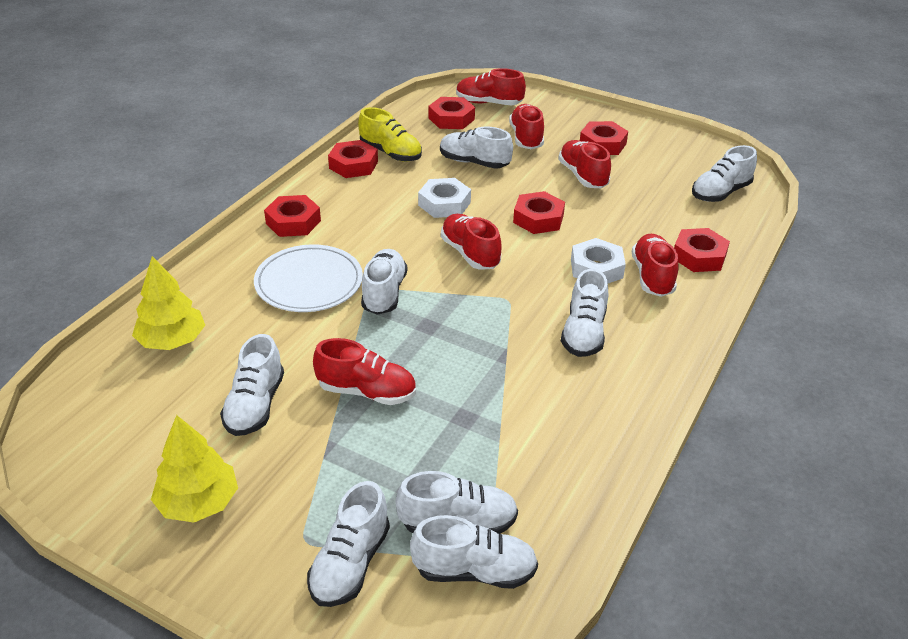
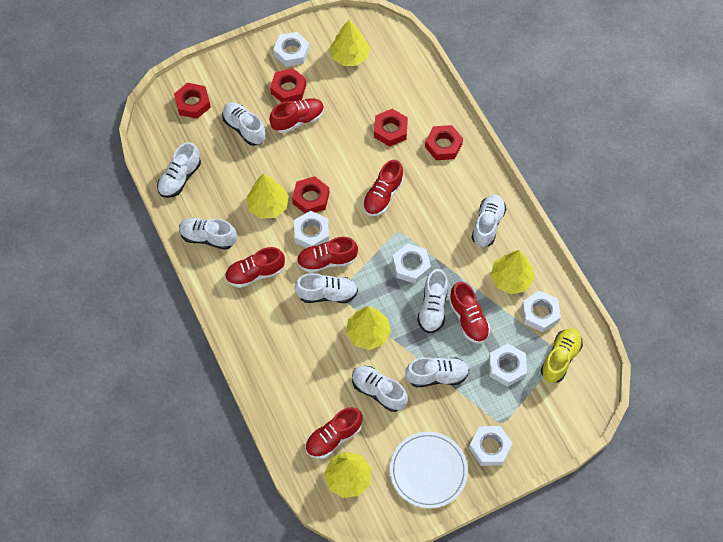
red nut: [264,195,321,237] [328,140,378,178] [429,97,475,129] [513,191,565,234] [580,121,628,155] [674,228,730,272] = 6 -> [174,82,211,119] [270,68,306,102] [292,176,329,213] [374,109,408,147] [425,125,463,160] = 5
white nut: [418,178,471,218] [571,238,626,283] = 2 -> [273,32,310,67] [294,211,329,248] [392,243,431,284] [469,426,513,466] [489,344,527,387] [522,290,561,332] = 6
yellow tree: [132,256,205,350] [151,415,238,522] = 2 -> [246,174,289,219] [324,452,371,498] [330,20,370,66] [346,307,391,350] [490,250,534,294] = 5

